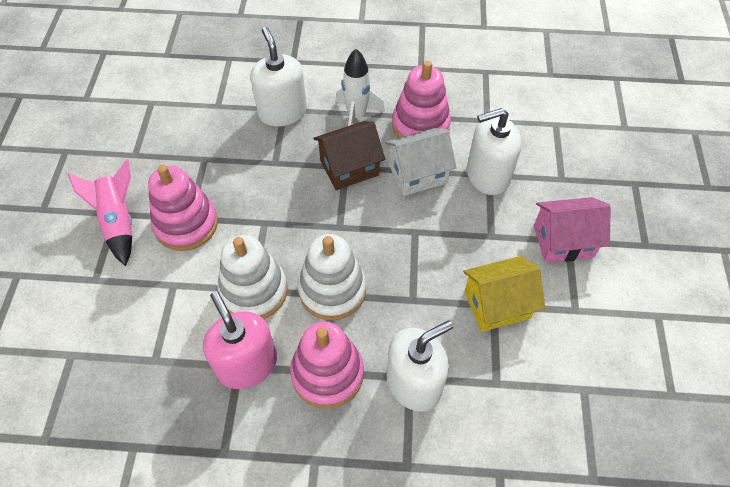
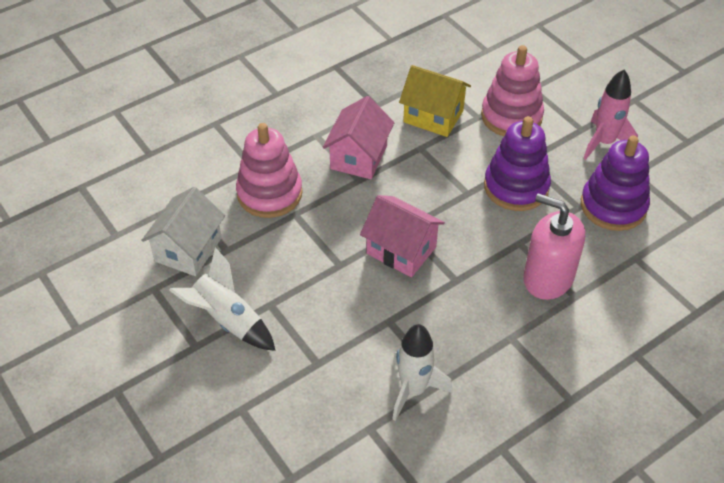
brown house: [313,121,385,190] = 1 -> none = 0
pink house: [534,197,611,263] = 1 -> [323,96,395,179] [360,195,445,277] = 2
pink stacking toy: [148,165,218,251] [290,321,364,409] [392,60,451,138] = 3 -> [236,123,303,218] [481,45,544,136] = 2
purple stacking toy: none = 0 -> [484,116,551,211] [581,136,650,231] = 2
white rocket: [336,49,385,126] = 1 -> [169,247,276,351] [393,324,453,421] = 2
white soap dispenser: [251,27,307,127] [387,320,453,412] [467,108,522,195] = 3 -> none = 0
white stacking toy: [218,235,288,319] [298,234,366,320] = 2 -> none = 0

